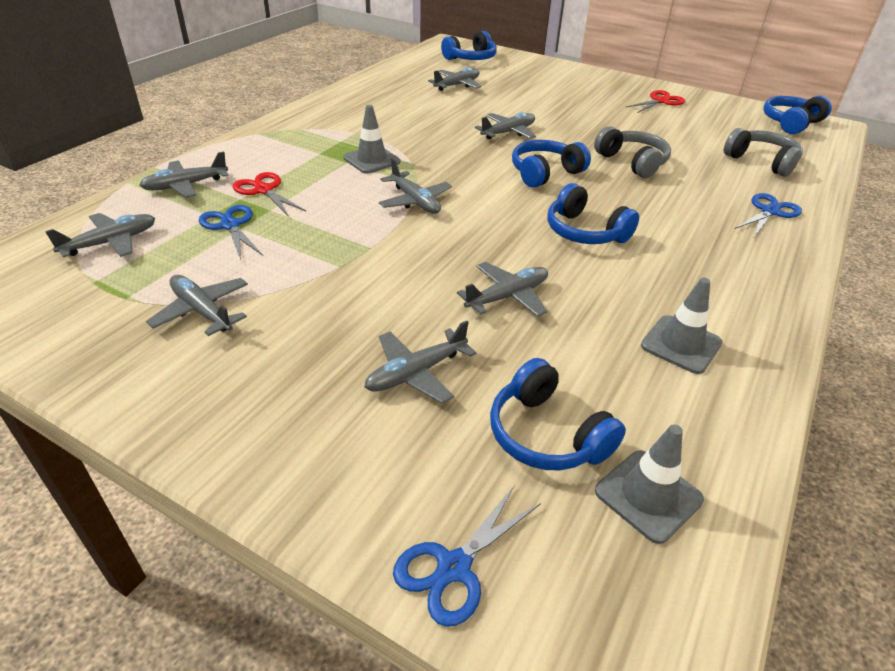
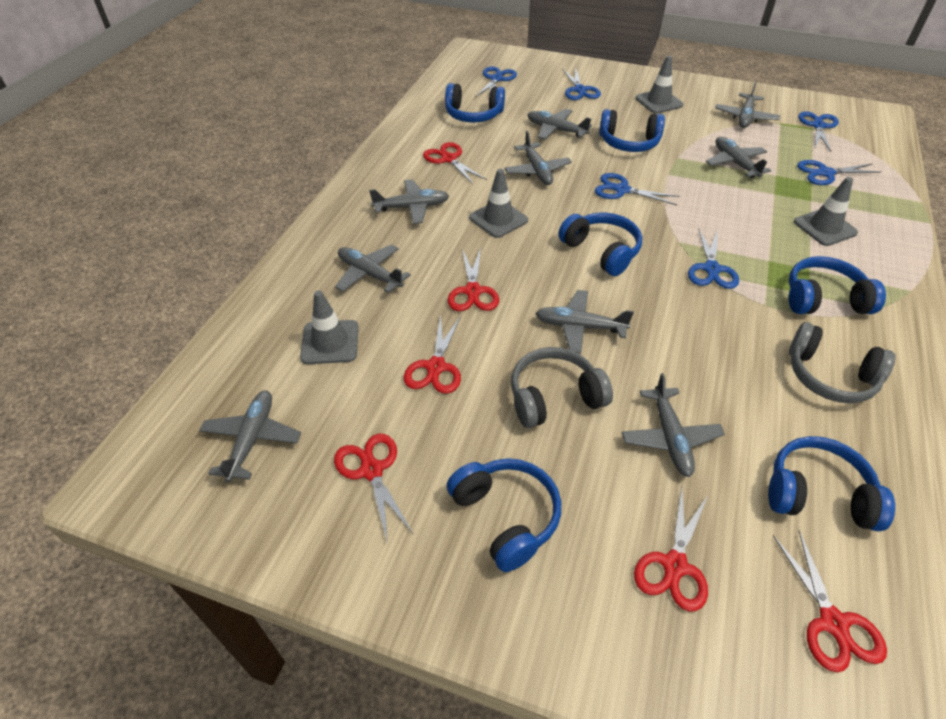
blue headphones: [441,31,497,60] [490,358,626,470] [512,140,591,188] [547,183,639,244] [763,96,832,134] = 5 -> [445,83,505,122] [447,458,561,572] [558,212,642,276] [599,109,665,152] [768,436,895,532] [789,256,886,314] = 6
blue scissors: [199,205,263,260] [393,485,541,627] [735,193,802,237] = 3 -> [475,66,517,97] [562,67,601,100] [595,173,680,205] [688,229,739,289] [797,160,882,185] [798,111,839,152] = 6
grey plane: [45,213,155,257] [139,152,228,198] [146,275,248,336] [364,321,476,404] [379,158,452,214] [428,67,481,91] [457,262,548,317] [475,112,536,139] = 8 -> [199,391,301,482] [335,245,411,293] [369,179,449,224] [504,131,572,185] [528,109,592,140] [535,290,634,354] [622,373,725,477] [706,137,771,178] [715,82,780,128] = 9
grey traffic cone: [343,105,401,174] [595,424,704,544] [641,278,723,374] = 3 -> [300,290,359,364] [469,169,528,238] [635,56,683,114] [794,177,858,246] = 4
red scissors: [233,172,306,216] [626,90,685,113] = 2 -> [334,434,414,543] [404,314,461,394] [423,142,487,185] [448,248,499,311] [634,487,708,611] [773,530,887,672] = 6

